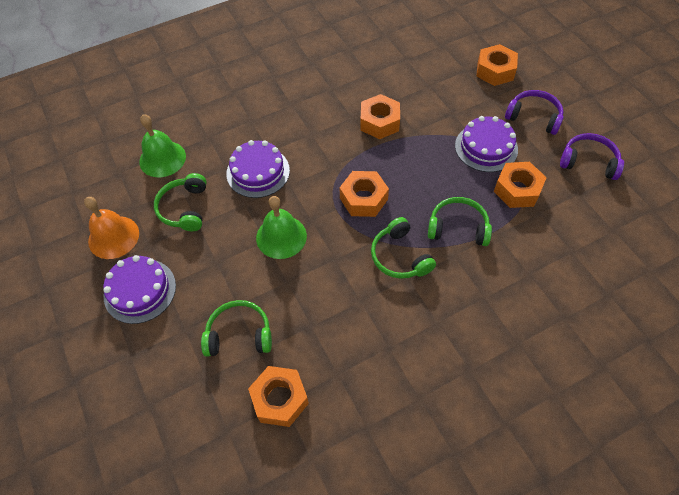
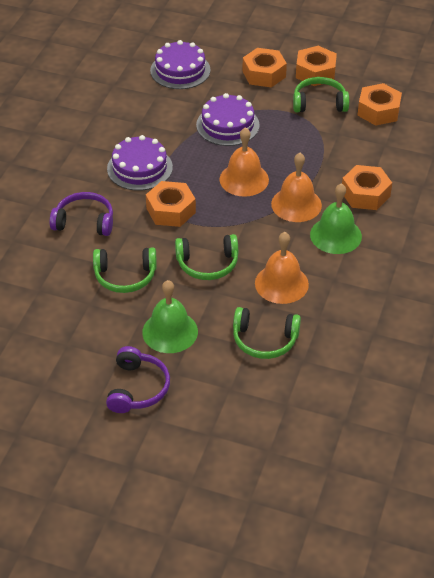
orange bell: [84,197,139,259] = 1 -> [220,127,269,197] [255,232,309,304] [271,153,322,222] = 3

